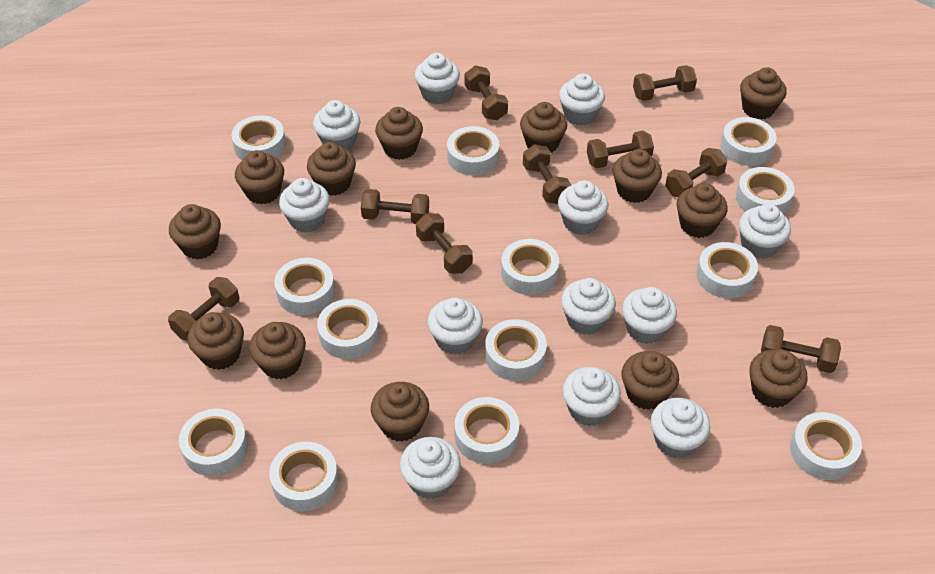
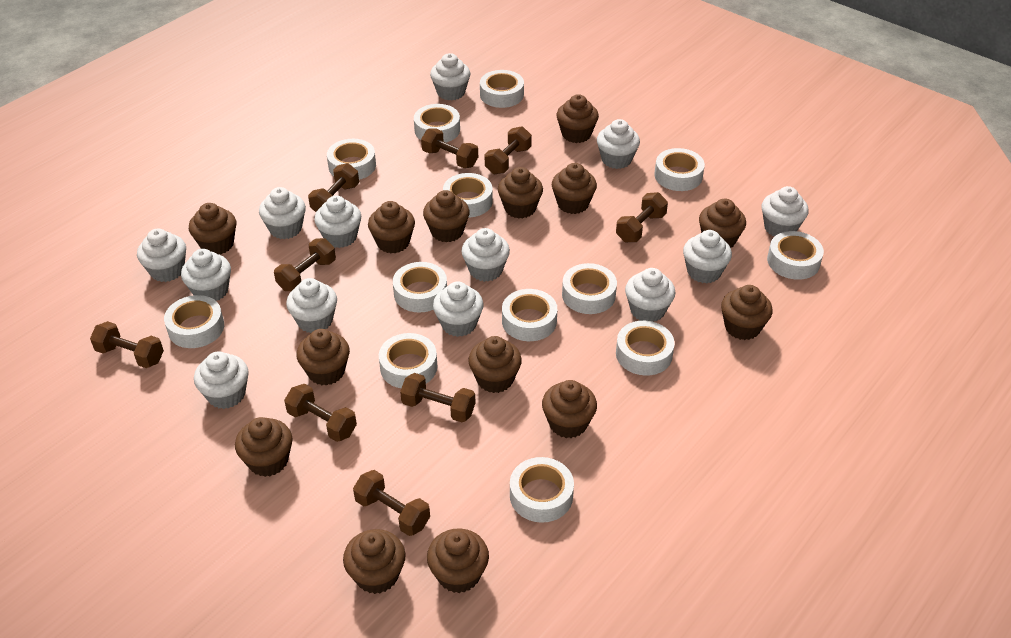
brown cupcake: [169,204,221,259] [187,312,244,370] [235,150,284,204] [249,322,306,379] [307,142,356,196] [371,382,429,442] [375,107,423,160] [520,102,567,153] [613,149,662,203] [622,351,679,410] [677,183,728,238] [740,67,787,120] [749,349,808,408] = 13 -> [189,203,236,254] [235,417,293,477] [296,329,350,386] [343,529,406,594] [368,201,415,253] [423,190,470,242] [427,528,489,593] [468,336,522,393] [498,167,543,219] [542,380,597,438] [552,163,597,214] [557,94,599,143] [699,199,746,248] [721,285,773,340] = 14
white cupcake: [279,178,330,233] [313,100,360,150] [400,437,461,499] [414,53,460,104] [428,297,483,355] [558,180,608,235] [559,74,605,126] [561,278,616,335] [562,367,621,426] [622,287,677,344] [651,398,710,459] [739,204,791,259] = 12 -> [137,229,186,282] [181,249,231,301] [194,351,249,409] [259,187,306,239] [286,278,337,333] [314,196,361,248] [430,53,470,100] [433,282,484,337] [461,228,510,282] [597,119,640,169] [625,268,675,322] [683,230,732,283] [762,186,809,236] = 13

